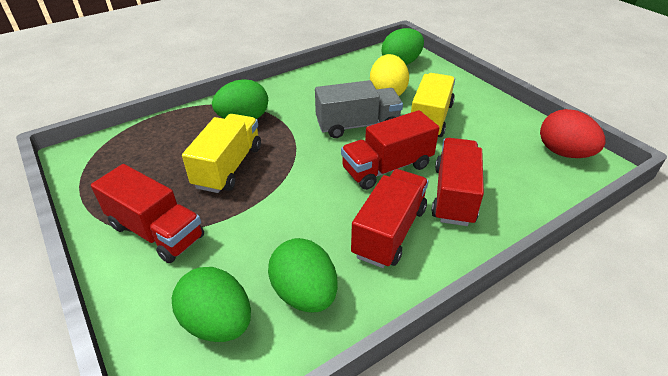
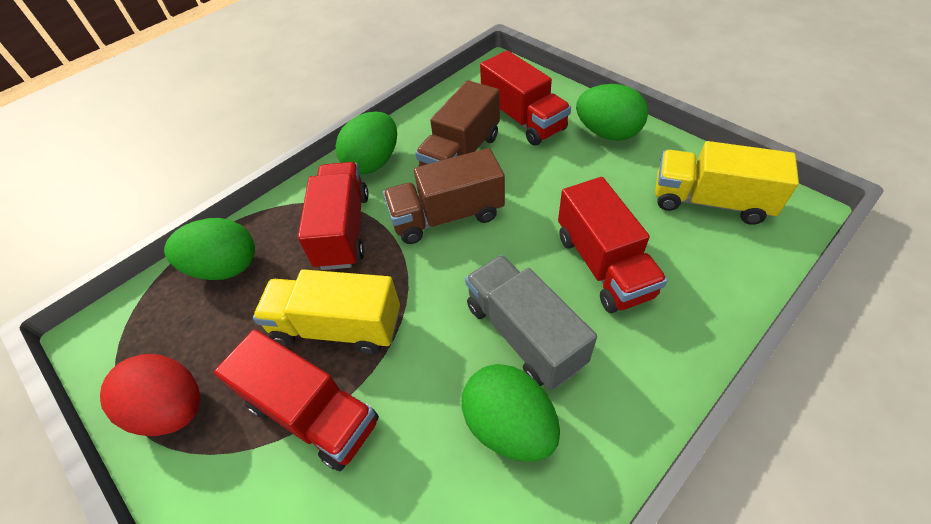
brown truck: none = 0 -> [383,148,505,244] [415,80,500,166] = 2
yellow egg: [370,54,409,96] = 1 -> none = 0

